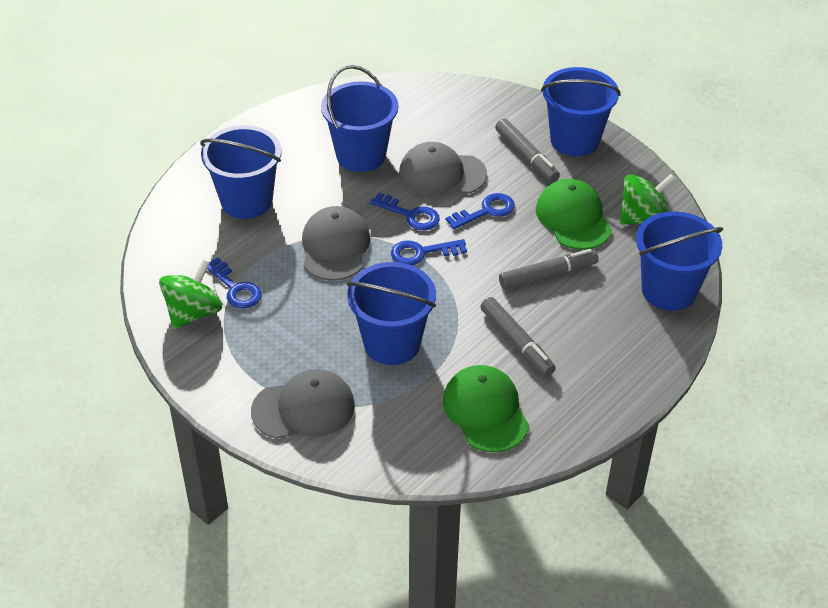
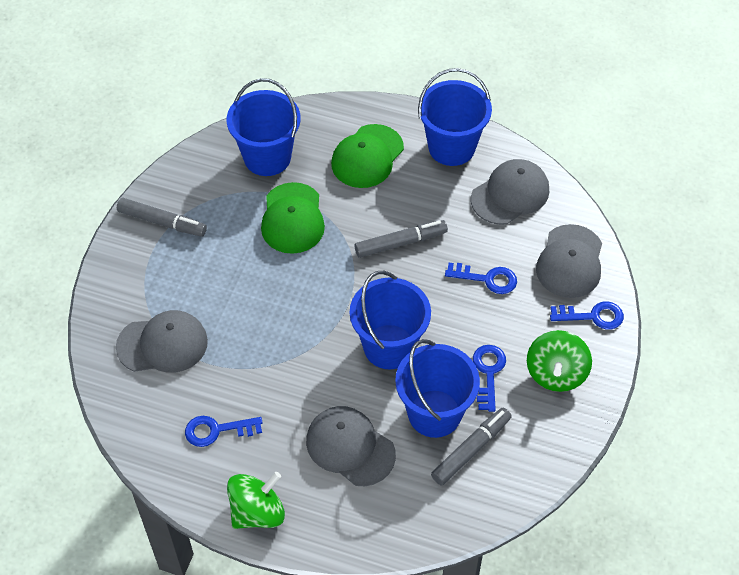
blue bucket: [200,125,282,219] [321,65,398,172] [347,262,436,365] [541,67,620,156] [636,211,723,311] = 5 -> [227,78,300,176] [350,271,431,369] [395,339,480,438] [418,68,492,166] = 4
grey cap: [251,369,355,439] [302,206,370,281] [399,142,487,195] = 3 -> [116,310,208,373] [306,406,396,486] [471,159,549,225] [536,224,602,298] = 4

